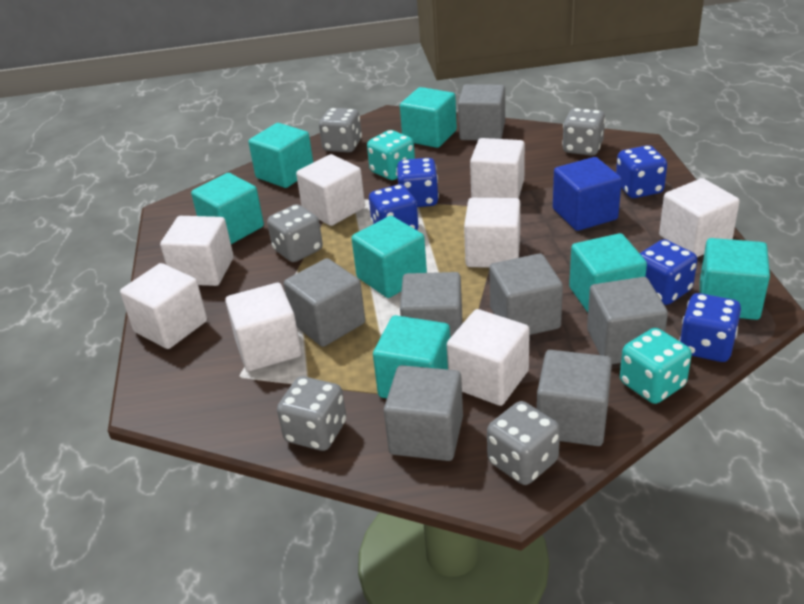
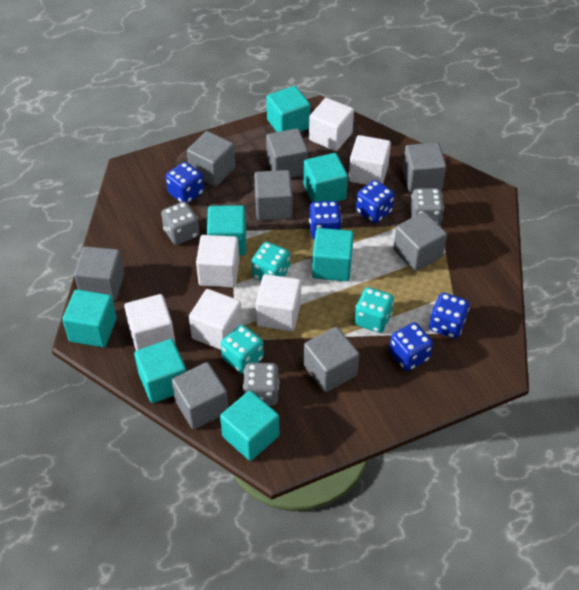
blue cube: [553,157,622,231] = 1 -> none = 0
grey cube: [284,258,365,347] [384,365,463,461] [400,272,462,338] [458,84,505,140] [489,253,563,335] [537,350,612,446] [587,277,668,364] = 7 -> [74,246,124,301] [172,362,228,429] [187,131,235,187] [254,170,293,220] [266,128,308,178] [304,327,359,392] [393,212,447,272] [403,142,446,193] = 8
grey dice: [267,204,323,262] [277,376,346,451] [319,108,362,152] [487,401,560,485] [562,108,606,156] = 5 -> [161,201,199,245] [243,363,279,406] [410,188,444,225] = 3
turquoise dice: [367,130,415,180] [620,328,692,404] = 2 -> [221,325,264,374] [252,242,290,281] [355,287,394,333] = 3
white cube: [120,263,207,349] [160,216,234,286] [225,283,302,371] [296,154,365,226] [447,309,530,406] [464,198,520,268] [470,138,525,199] [659,178,740,257] = 8 -> [124,294,175,351] [189,289,242,350] [196,235,239,288] [256,274,301,331] [309,98,354,151] [349,135,391,185] = 6

